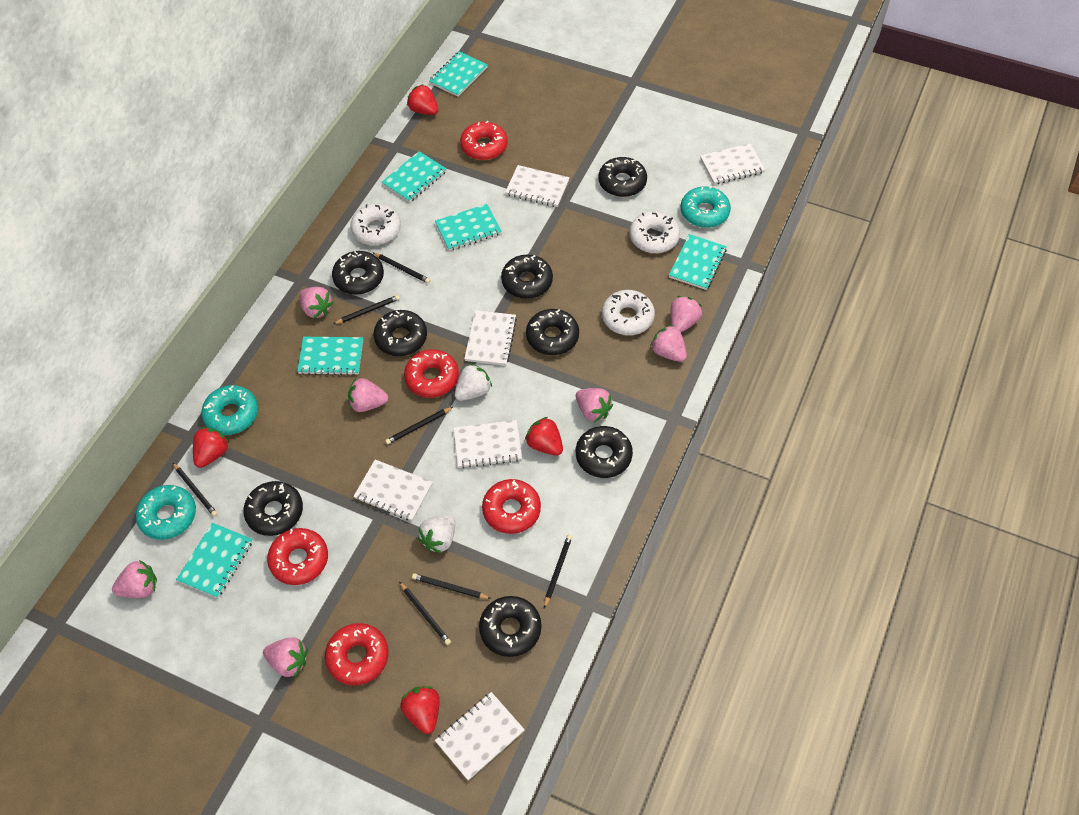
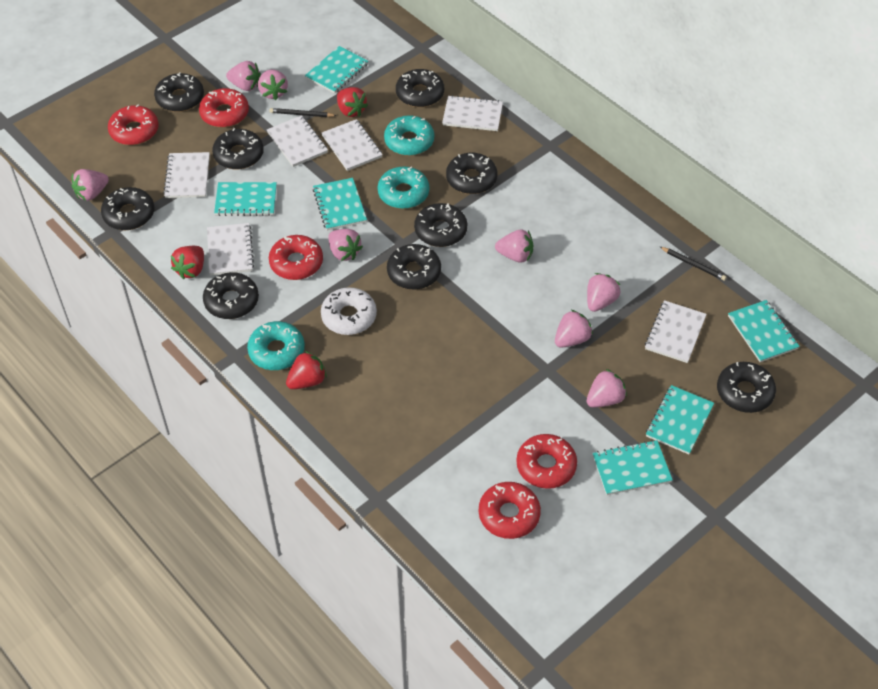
black donut: [243,481,303,536] [332,251,384,295] [373,310,427,356] [479,596,542,657] [501,255,553,299] [526,309,579,355] [576,426,633,478] [598,157,647,197] = 8 -> [101,187,154,230] [154,72,204,112] [203,272,259,319] [212,128,264,169] [387,244,441,290] [396,69,444,107] [414,203,467,247] [446,153,498,194] [717,362,776,413] = 9
black pencil: [173,463,218,517] [333,295,400,324] [372,252,430,283] [385,407,453,445] [399,582,451,645] [412,573,492,599] [544,535,572,608] = 7 -> [269,108,337,117] [660,247,727,281] = 2
pink strawberry: [112,560,157,598] [263,637,308,677] [299,287,334,318] [348,378,388,412] [576,388,613,422] [650,325,687,362] [670,296,702,332] = 7 -> [71,169,109,201] [226,61,261,91] [258,70,288,100] [328,229,363,261] [495,230,533,263] [555,310,593,348] [587,273,620,312] [587,369,627,408] = 8
red strawberry: [193,427,229,468] [400,686,440,734] [407,84,438,115] [525,417,563,456] = 4 -> [171,246,204,279] [286,351,327,389] [337,87,368,117] = 3
white donut: [351,204,401,245] [602,290,655,335] [630,211,680,253] = 3 -> [321,287,377,335] = 1
white strawberry: [418,515,455,553] [454,363,492,401] = 2 -> none = 0

